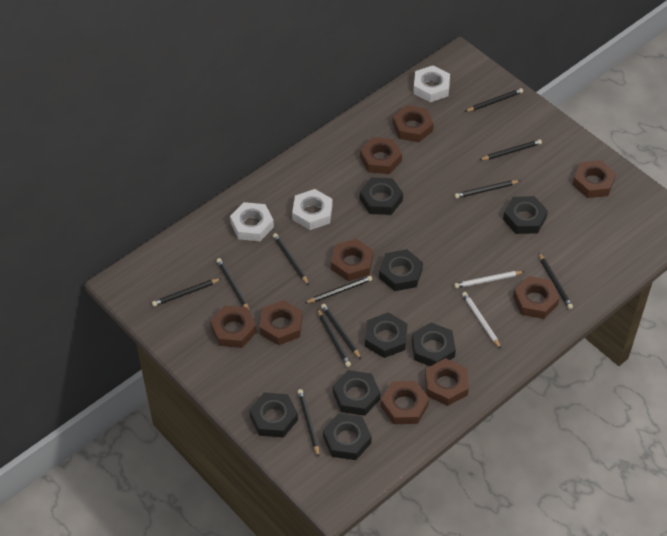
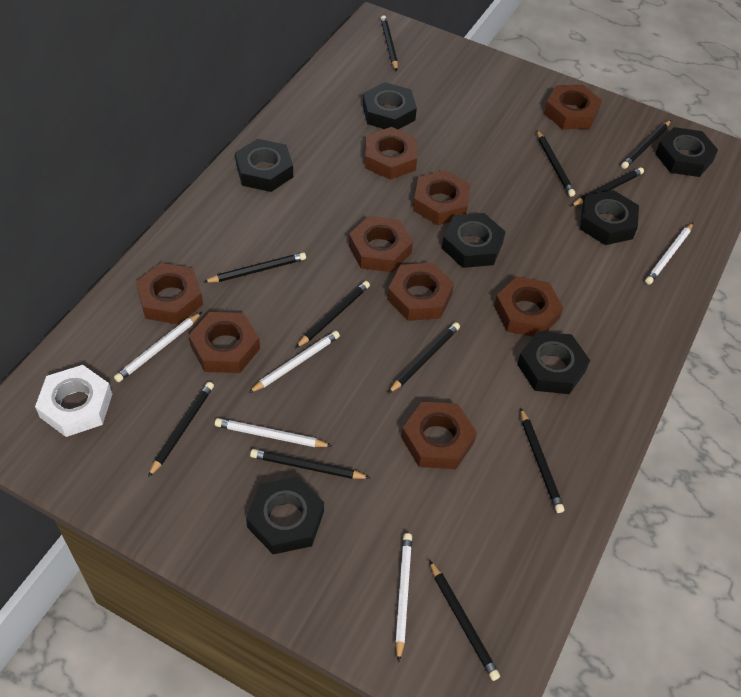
black nut: [249,392,298,438] [323,413,372,460] [333,370,380,416] [360,177,403,215] [365,312,408,358] [379,249,423,291] [412,322,456,366] [503,196,548,234] = 8 -> [235,139,293,192] [246,476,324,554] [363,82,417,129] [442,213,506,268] [517,331,590,394] [580,190,639,245] [655,127,718,177] = 7
white nut: [230,202,274,241] [292,189,332,230] [413,65,450,102] = 3 -> [35,365,112,437] = 1
white pencil: [454,271,525,288] [462,292,501,349] = 2 -> [114,312,202,382] [215,418,332,447] [249,331,340,393] [395,533,412,663] [645,223,693,285] = 5

